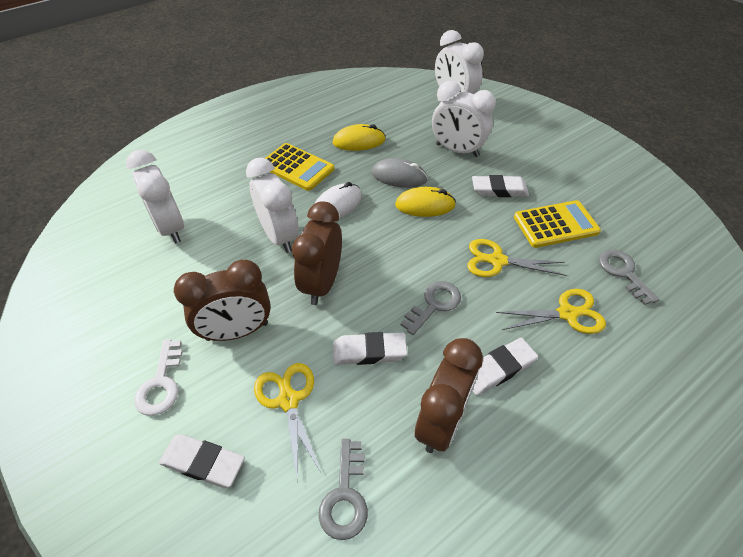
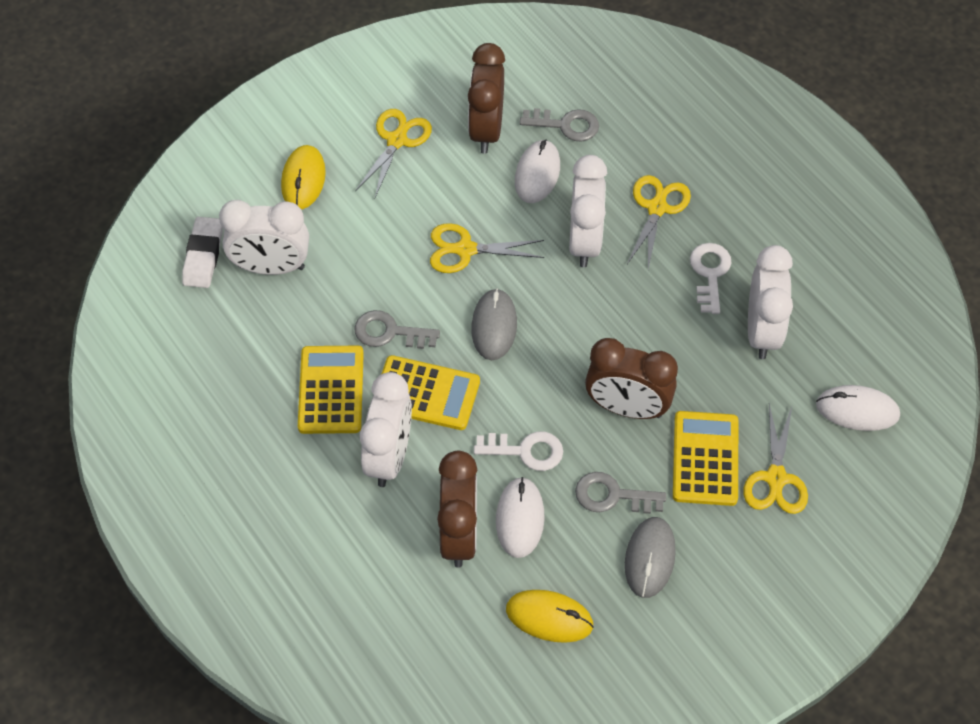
grey mouse: [372,158,428,188] = 1 -> [471,288,517,360] [625,517,676,598] = 2
white eraser: [159,434,245,488] [333,332,407,365] [472,175,529,197] [472,338,538,395] = 4 -> [182,217,223,288] = 1
white key: [134,339,183,416] = 1 -> [474,431,563,471] [690,243,731,314] = 2
white mouse: [314,182,362,218] = 1 -> [496,477,545,558] [515,139,560,203] [816,385,900,431] = 3
yellow calculator: [265,143,334,191] [514,200,601,248] = 2 -> [298,346,364,434] [382,355,480,430] [673,411,738,506] = 3
yellow scissors: [254,363,322,483] [467,239,566,277] [496,289,606,334] = 3 -> [355,109,432,197] [430,223,544,273] [627,175,691,269] [743,404,808,514] = 4

